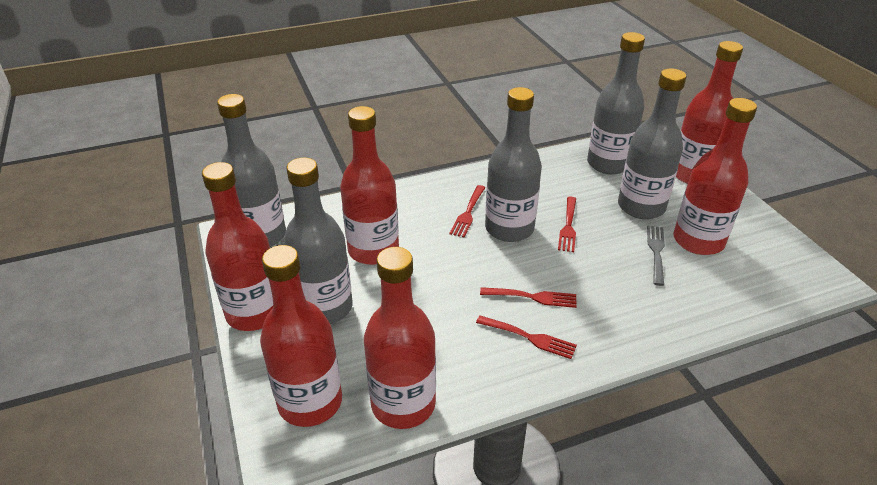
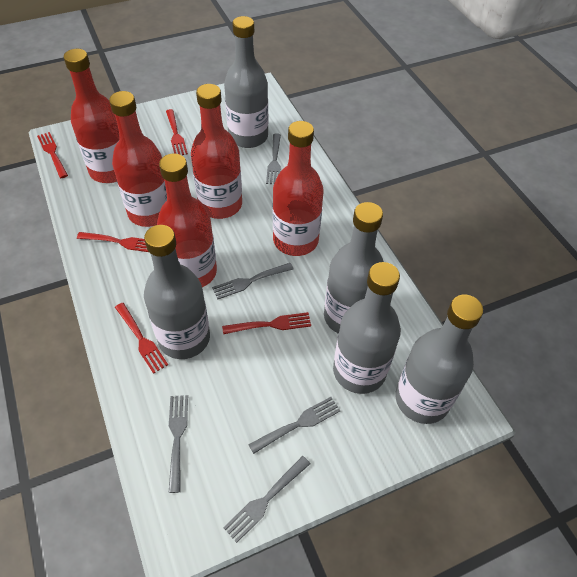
grey fork: [647,225,665,286] = 1 -> [168,395,188,493] [212,263,294,300] [223,456,310,543] [248,397,340,454] [266,134,281,184] = 5
red bottle: [202,162,273,331] [260,245,342,427] [340,106,399,265] [364,247,436,429] [674,98,757,255] [676,41,743,184] = 6 -> [64,49,120,183] [109,91,167,227] [157,154,217,287] [191,84,242,219] [273,121,324,256] = 5
red fork: [449,185,485,237] [476,316,577,359] [480,287,577,308] [558,196,576,252] = 4 -> [37,132,68,178] [77,232,149,252] [115,303,168,374] [166,109,188,155] [222,312,311,334] = 5

